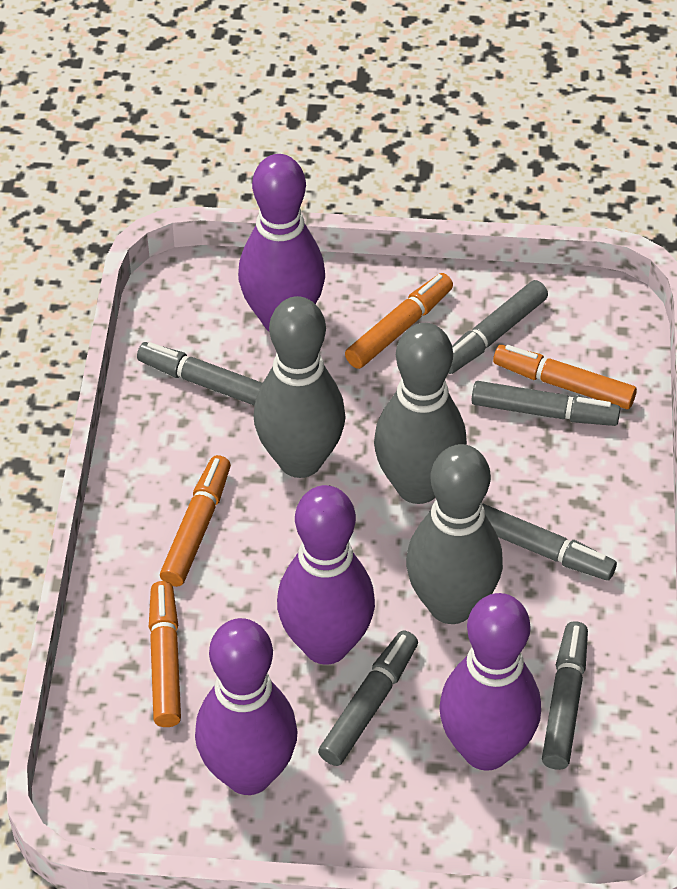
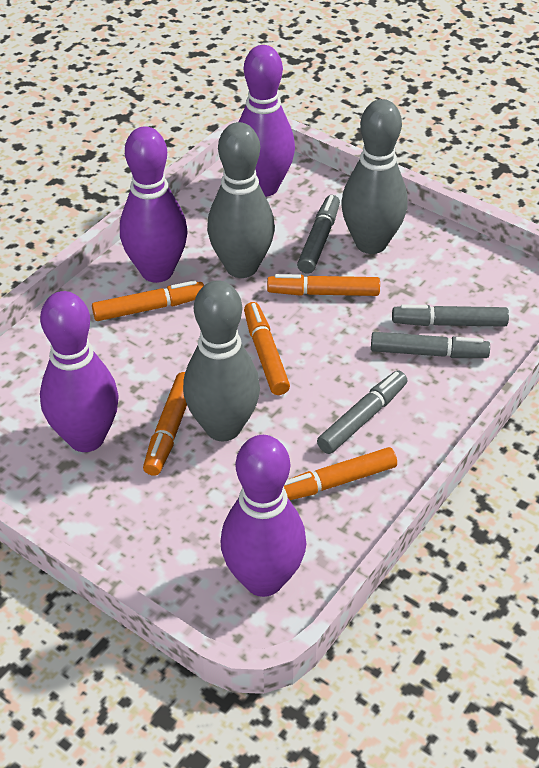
grey marker: [137,342,263,406] [318,631,418,766] [448,280,548,374] [472,381,621,426] [482,503,617,581] [542,621,588,770] = 6 -> [297,195,340,274] [317,370,407,454] [371,332,490,358] [392,304,509,327] = 4
orange marker: [149,581,181,727] [160,455,231,587] [345,273,453,369] [493,345,637,409] = 4 -> [92,280,204,321] [143,372,187,476] [244,302,290,395] [267,274,380,296] [284,447,397,500] = 5

